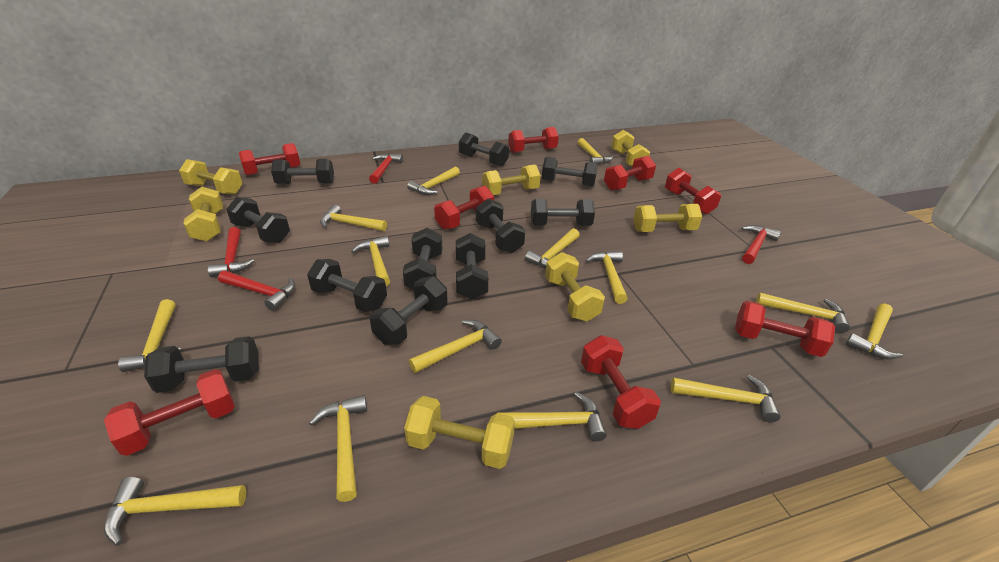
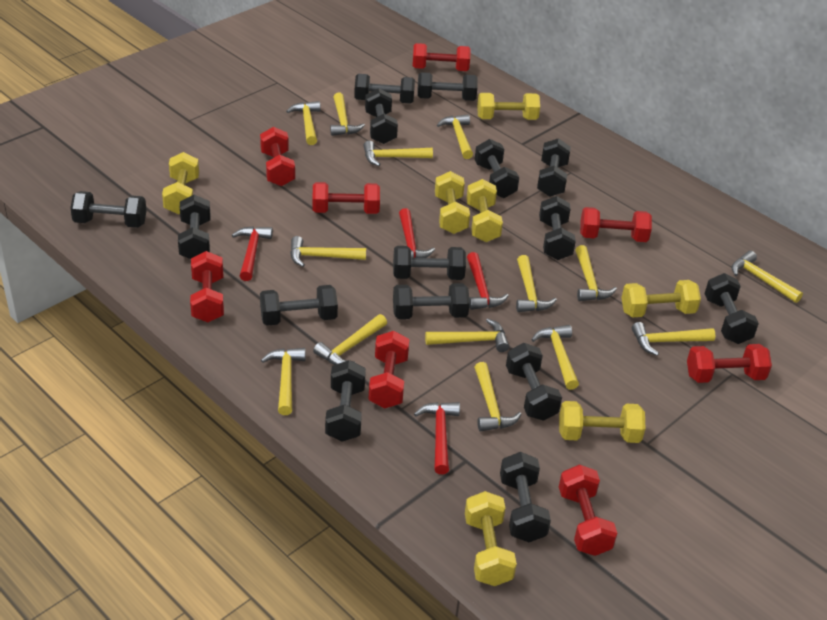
black dumbbell: [144,336,259,393] [226,197,290,243] [271,159,334,184] [307,259,387,312] [370,276,448,345] [403,228,443,290] [456,233,488,300] [459,133,509,167] [476,199,525,253] [531,199,595,226] [542,157,598,187] = 11 -> [70,191,147,228] [178,195,211,259] [260,285,338,326] [325,360,366,442] [354,74,415,104] [365,88,398,144] [393,246,466,280] [393,283,470,319] [417,72,478,101] [475,139,519,198] [500,452,551,542] [506,343,562,421] [537,138,571,197] [539,196,576,260] [705,273,759,344] = 15

